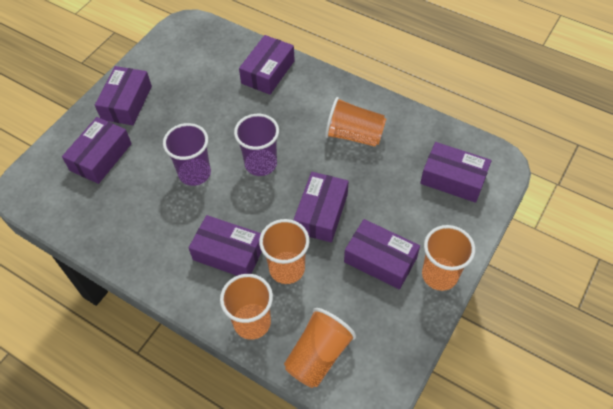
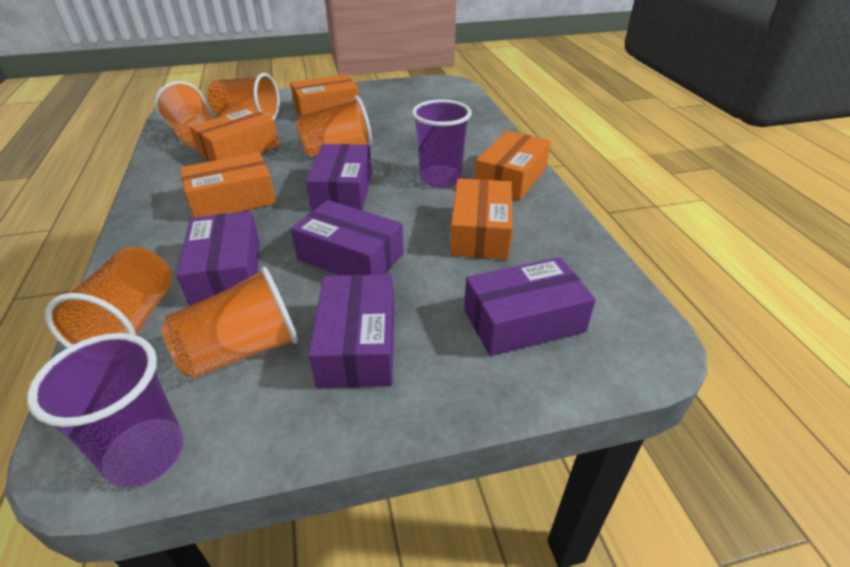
orange box: none = 0 -> [180,152,276,217] [190,107,279,162] [290,74,359,116] [450,178,513,260] [475,131,551,201] = 5
purple box: [62,117,132,184] [95,66,152,125] [189,215,262,276] [239,35,295,95] [293,172,349,242] [344,219,420,290] [420,142,491,203] = 7 -> [176,211,260,306] [291,200,404,275] [306,144,372,211] [309,274,394,388] [464,257,596,356] = 5

